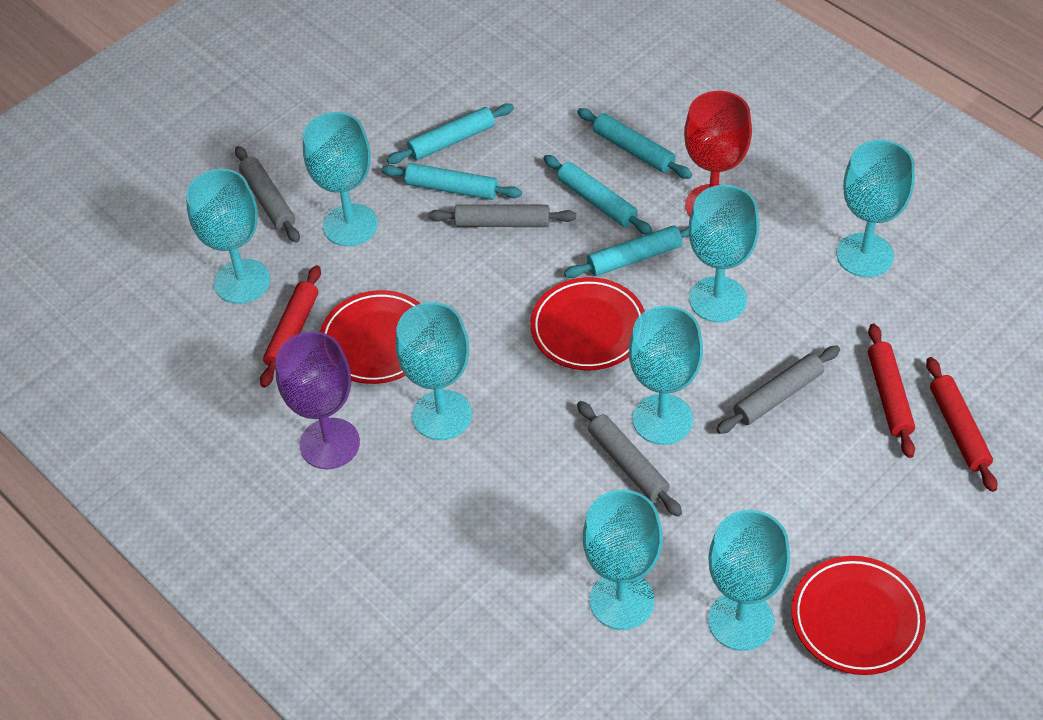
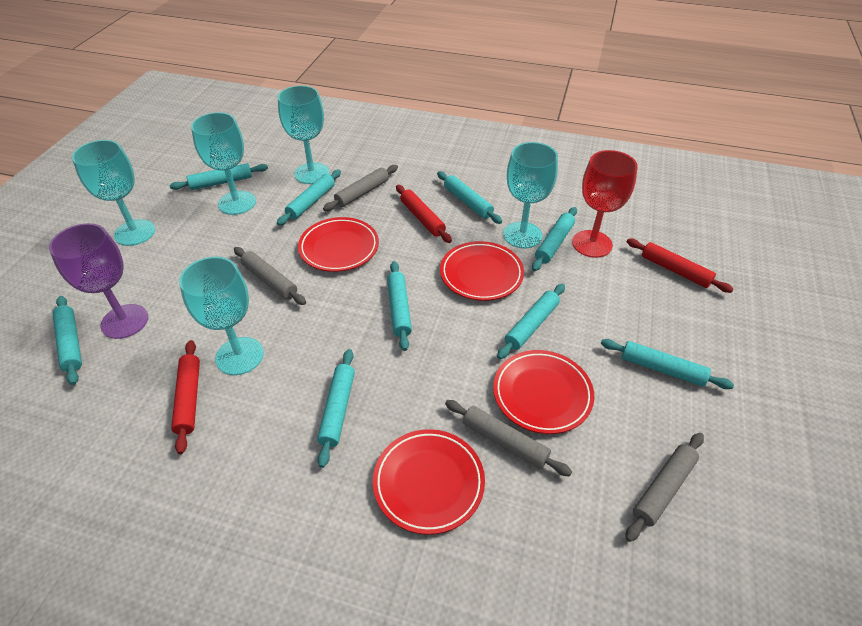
red plate: [320,290,421,384] [530,277,645,371] [792,556,926,675] = 3 -> [298,217,379,272] [373,429,485,535] [440,241,524,301] [493,350,594,434] = 4
turquoise goblet: [186,169,270,304] [303,112,378,246] [396,302,472,440] [583,490,663,630] [629,306,703,445] [689,185,759,322] [708,510,790,651] [837,140,915,277] = 8 -> [72,140,155,246] [179,257,264,375] [191,112,256,215] [278,85,330,184] [503,142,558,249] = 5
turquoise rolling pin: [381,163,522,200] [387,104,514,164] [543,155,653,235] [564,226,689,278] [577,108,692,179] = 5 -> [53,296,82,385] [169,163,268,190] [277,170,341,226] [317,349,355,468] [387,261,412,351] [437,171,502,224] [497,284,565,359] [532,207,577,271] [601,339,734,389] = 9

